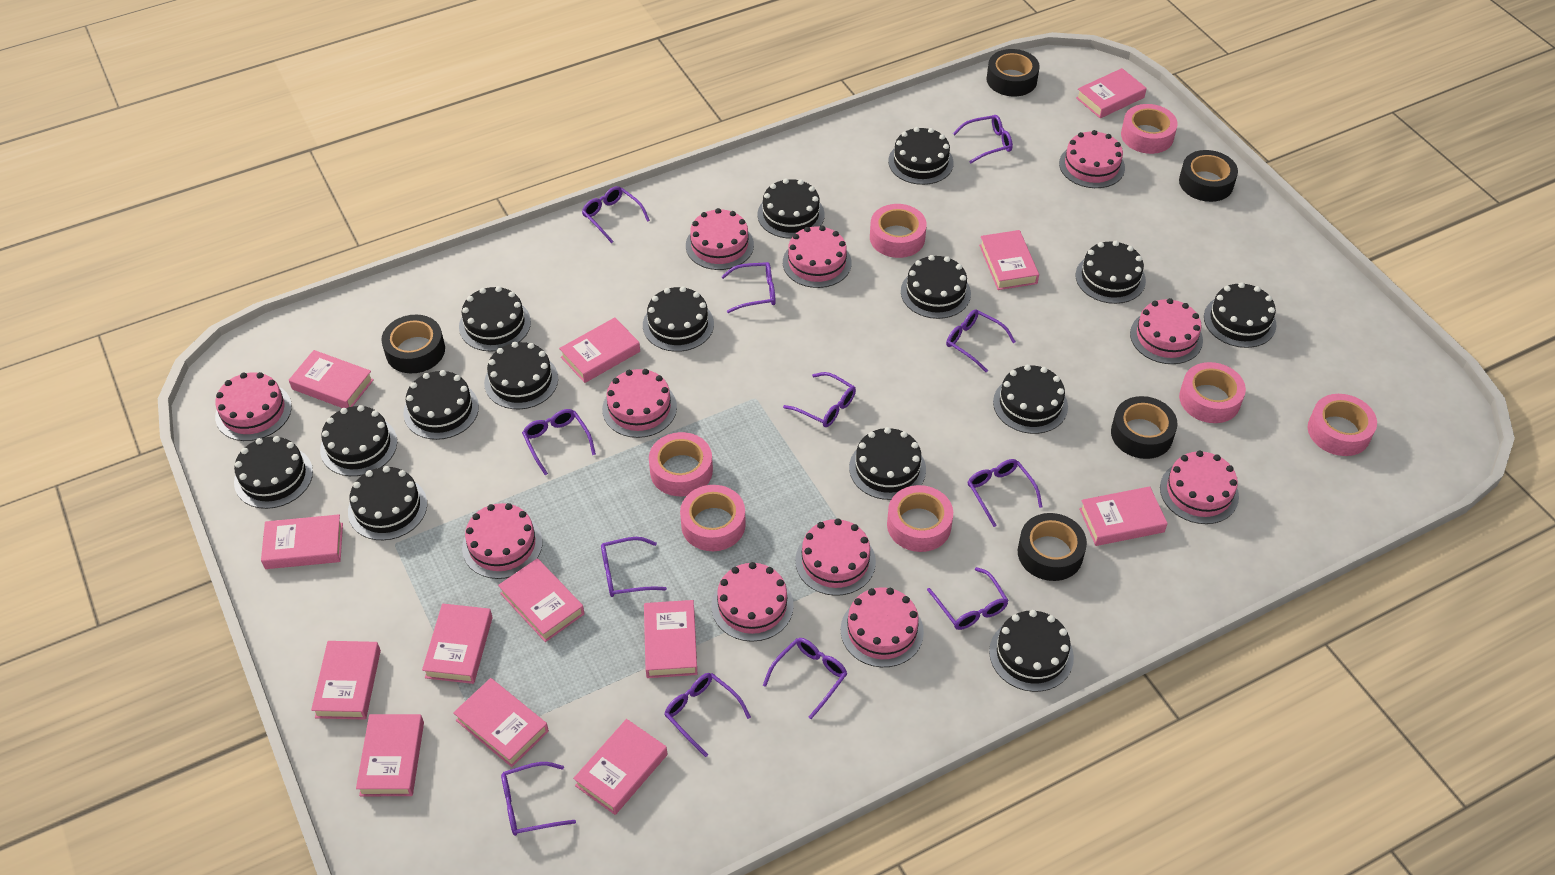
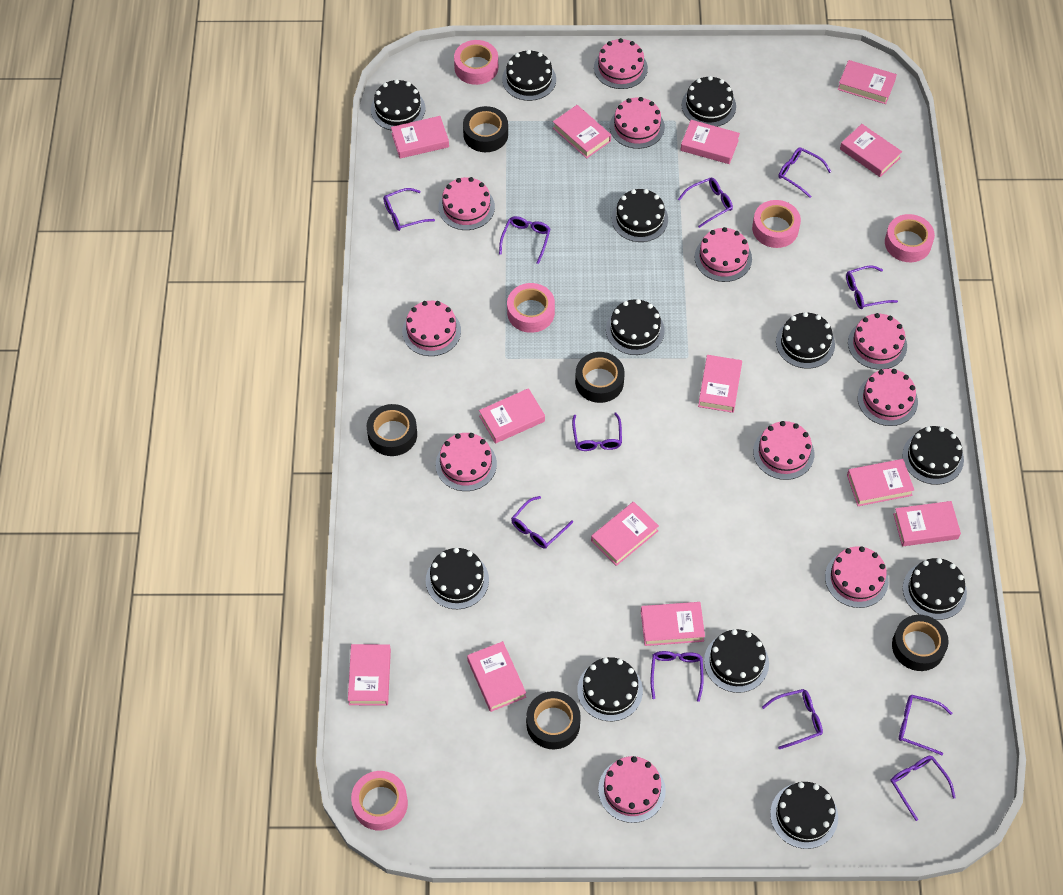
black cake: [234,436,313,509] [320,405,397,476] [348,466,427,540] [403,370,479,440] [459,286,531,352] [484,342,558,409] [643,286,714,352] [757,178,825,239] [849,427,926,500] [888,127,954,185] [901,255,971,319] [989,610,1074,692] [993,365,1068,434] [1075,241,1146,304] [1204,282,1276,348] = 15 -> [371,79,426,130] [426,548,489,609] [502,50,556,101] [577,657,643,721] [606,299,665,355] [612,189,668,242] [682,76,736,127] [704,629,769,693] [770,782,838,849] [776,312,835,369] [902,426,964,485] [903,558,967,620] = 12
pink tape: [649,432,713,496] [680,485,746,551] [870,204,927,258] [887,485,953,552] [1121,104,1178,154] [1179,362,1246,423] [1308,394,1377,456] = 7 -> [351,771,408,831] [454,40,498,85] [507,283,555,333] [752,200,801,248] [885,214,935,262] = 5
purple glasses: [501,762,576,836] [522,409,596,475] [582,186,650,243] [601,537,667,597] [664,673,751,757] [721,262,776,313] [763,638,847,719] [783,372,856,427] [927,567,1009,630] [946,309,1016,372] [953,115,1013,164] [968,459,1042,527] = 12 -> [383,188,435,231] [499,216,550,264] [511,496,573,549] [572,412,622,451] [651,651,704,702] [678,178,733,228] [762,689,823,749] [778,148,831,198] [846,265,898,309] [890,756,956,821] [899,695,952,755] = 11

